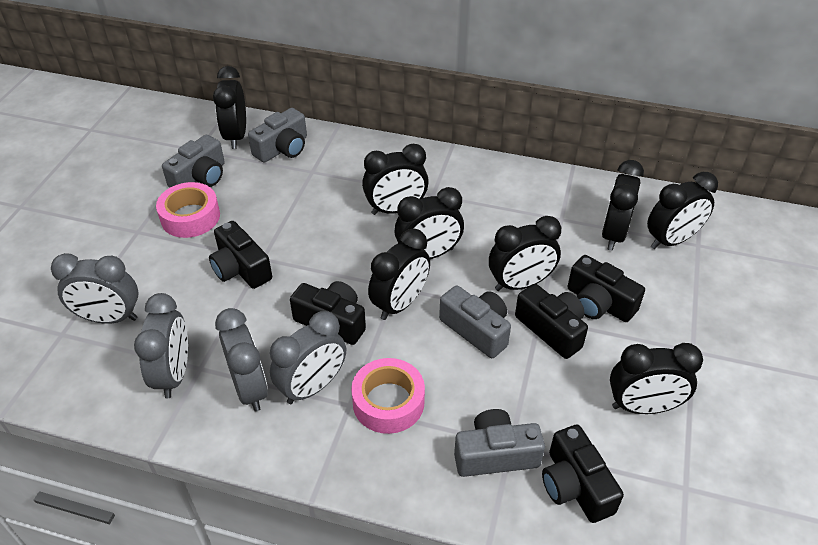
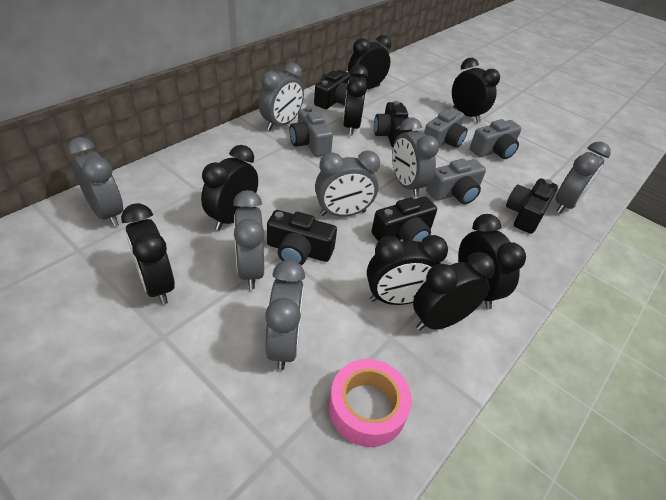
grey clock: [51,253,138,324] [134,293,188,398] [215,308,268,412] [270,311,346,404] = 4 -> [67,137,123,227] [233,190,265,289] [259,63,304,130] [265,260,305,370] [315,151,380,217] [392,117,439,197] [555,141,611,213] = 7
pink tape: [156,182,220,238] [351,358,425,434] = 2 -> [329,359,412,447] = 1

